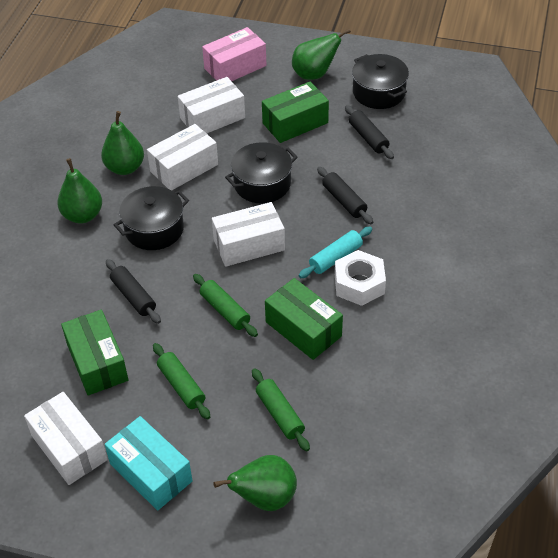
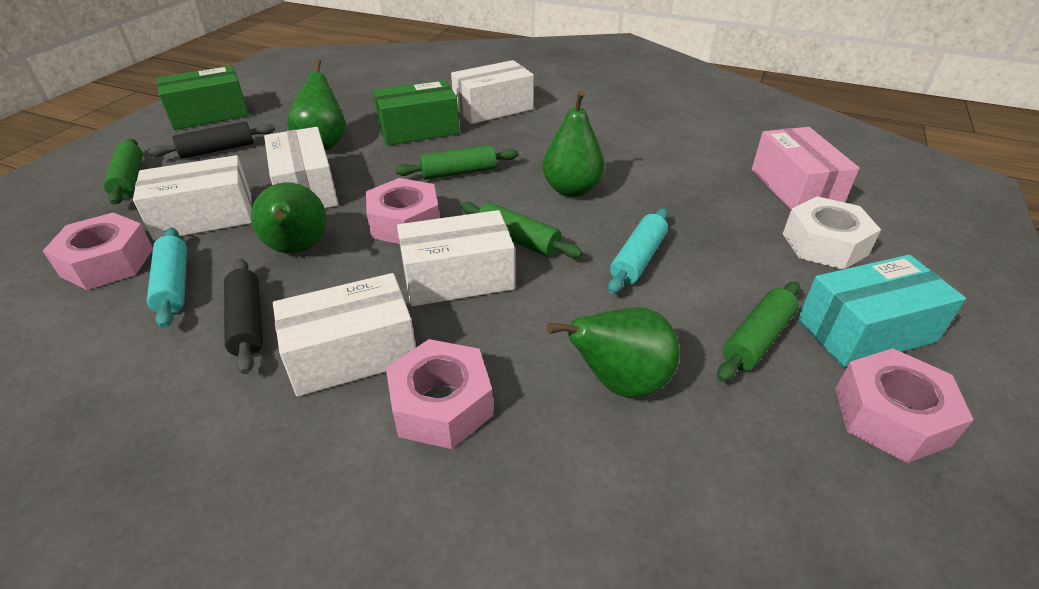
black pot: [114,186,189,250] [225,142,298,204] [352,54,409,109] = 3 -> none = 0
black rolling pin: [106,259,161,324] [317,167,373,224] [345,105,394,159] = 3 -> [148,121,275,159] [224,259,263,374] = 2
green box: [61,310,128,395] [262,82,329,143] [265,278,343,360] = 3 -> [156,65,249,130] [373,80,460,145] = 2
green rolling pin: [153,343,210,419] [193,274,258,337] [252,368,310,452] = 3 -> [103,139,143,205] [395,145,519,180] [461,202,583,258] [717,281,800,382] = 4
pink nut: none = 0 -> [43,212,153,290] [366,178,439,244] [386,339,493,449] [835,348,973,463] = 4
turquoise rolling pin: [299,227,372,278] = 1 -> [147,228,187,328] [608,208,668,294] = 2
white box: [24,392,108,485] [147,124,218,190] [178,77,245,133] [212,202,285,267] = 4 -> [133,155,252,241] [264,127,338,208] [273,273,416,397] [397,210,515,307] [451,60,534,124] = 5

